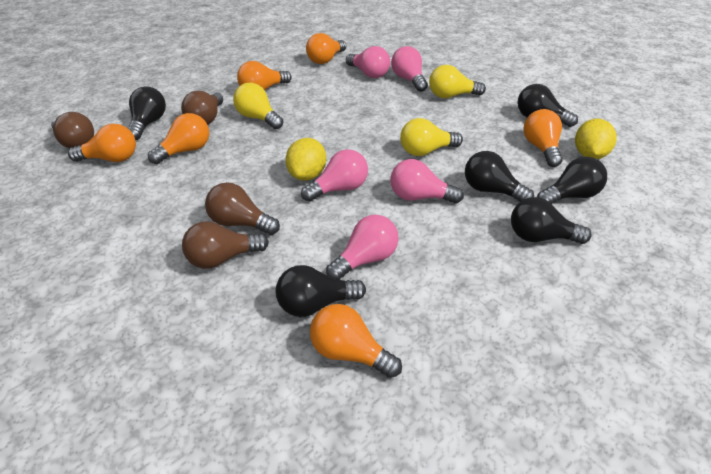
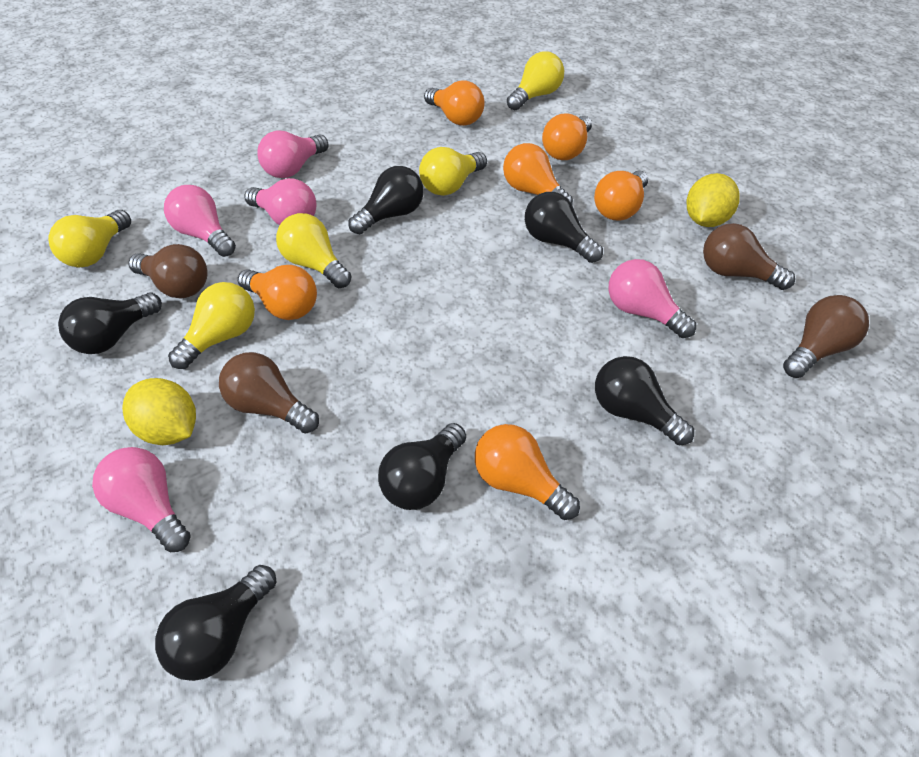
yellow light bulb: [233,83,283,129] [400,118,463,156] [429,65,486,98] = 3 -> [48,210,131,268] [168,282,255,369] [276,213,352,288] [419,147,487,196] [507,51,564,110] = 5

